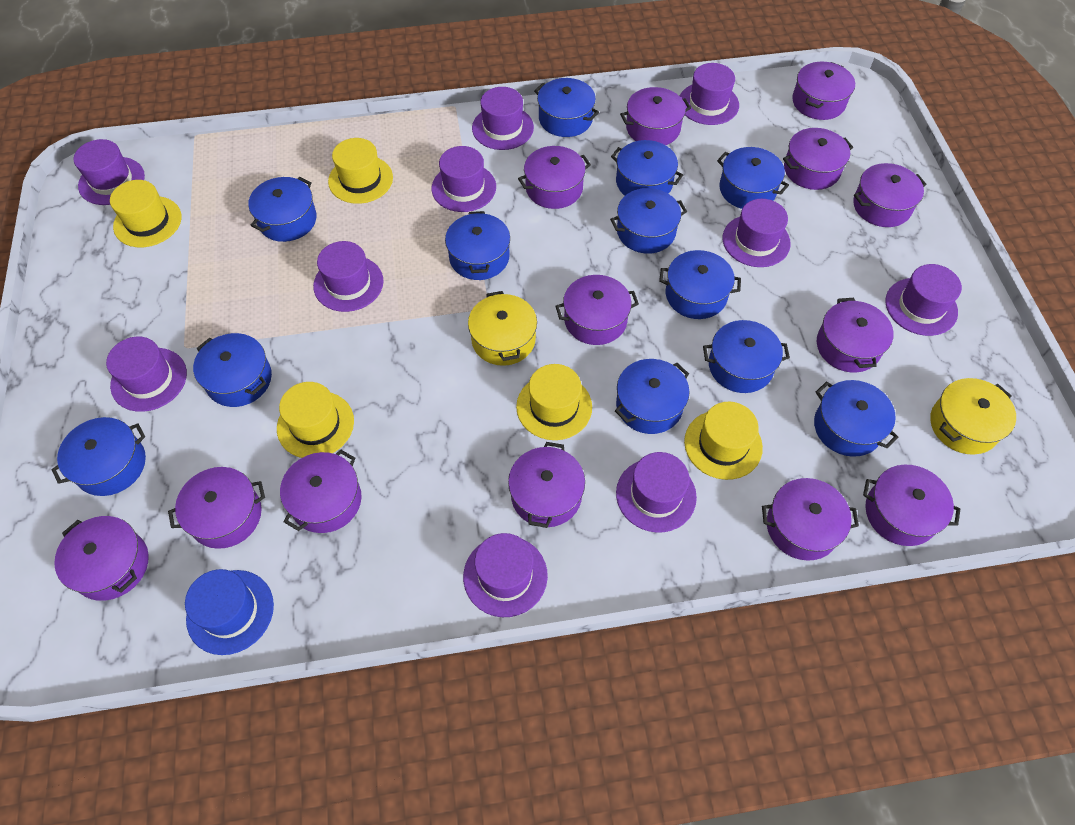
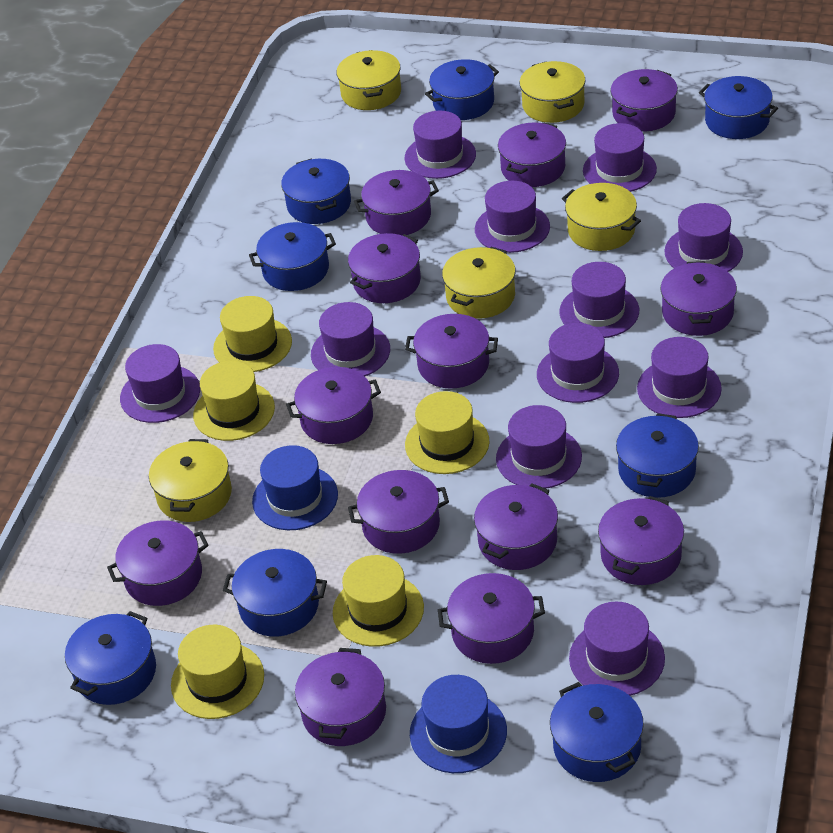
blue hat: [185,569,274,655] = 1 -> [252,445,338,530] [410,675,507,773] = 2
blue pot: [51,417,146,496] [193,333,272,407] [248,177,317,242] [445,211,510,280] [534,78,599,137] [610,188,687,254] [611,140,683,196] [615,359,689,434] [659,250,741,319] [703,320,790,393] [717,147,789,209] [814,380,898,457] = 12 -> [65,611,156,705] [223,549,327,636] [249,222,336,291] [281,159,351,224] [425,59,499,120] [550,682,644,782] [616,413,699,498] [699,76,778,139] = 8
purple hat: [74,139,145,205] [106,337,187,412] [313,241,384,312] [432,146,496,212] [463,533,548,617] [472,87,534,150] [616,452,697,532] [680,63,739,125] [723,199,791,267] [885,264,962,336] = 10 -> [120,344,200,423] [311,302,390,376] [404,111,476,179] [475,181,550,253] [496,405,582,489] [537,323,619,403] [559,262,639,338] [569,602,665,696] [583,123,657,192] [637,337,722,418] [664,203,743,272] = 11
yellow pot: [468,291,537,366] [930,378,1016,455] = 2 -> [149,439,232,522] [336,50,401,110] [442,247,516,319] [519,61,585,123] [562,183,641,251] = 5

